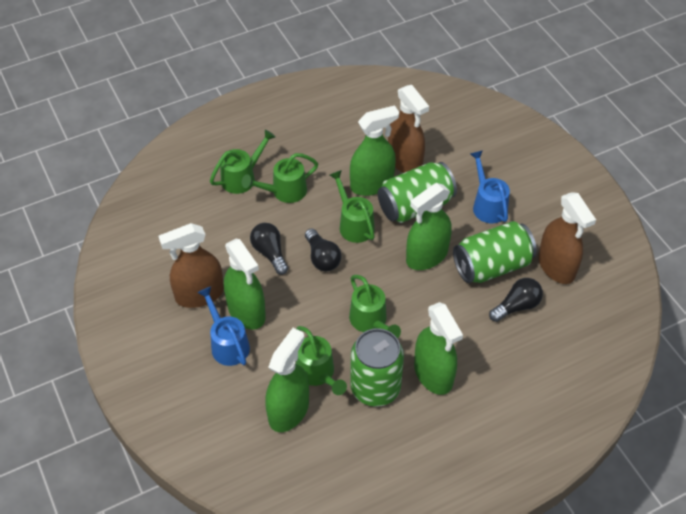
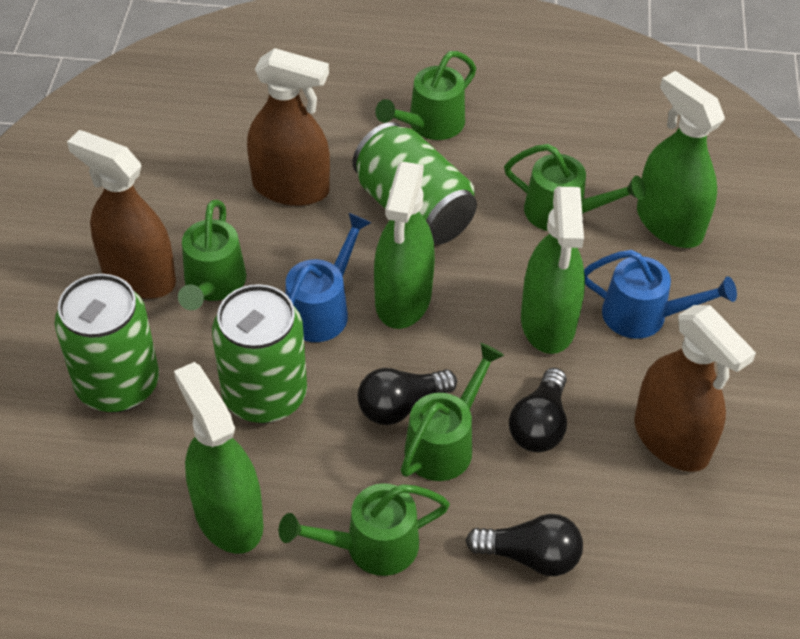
green spray bottle: [224,239,266,330] [265,328,309,432] [350,105,399,196] [406,183,452,270] [414,302,463,395] = 5 -> [174,362,264,554] [374,162,435,329] [521,187,585,354] [637,71,725,248] = 4

